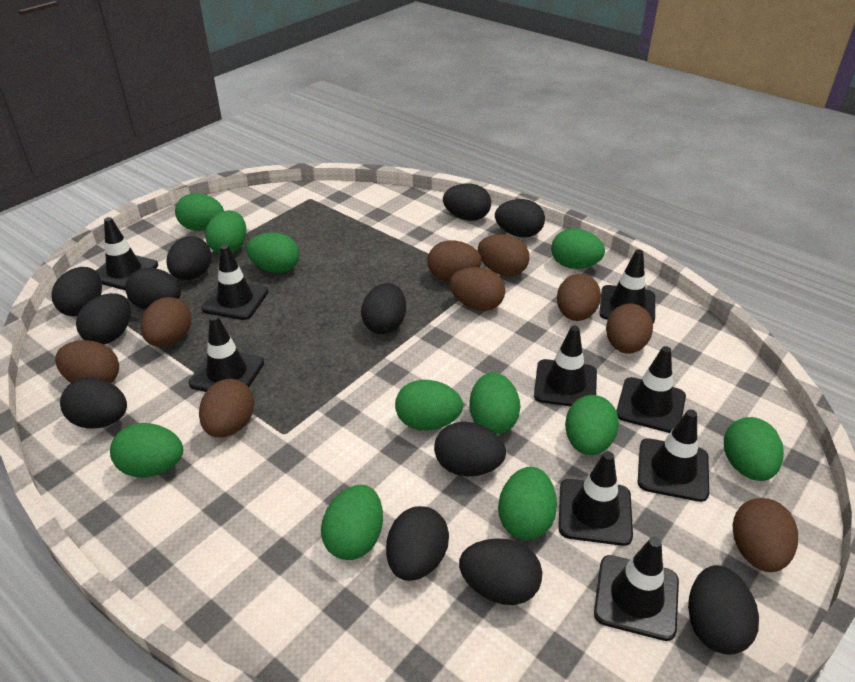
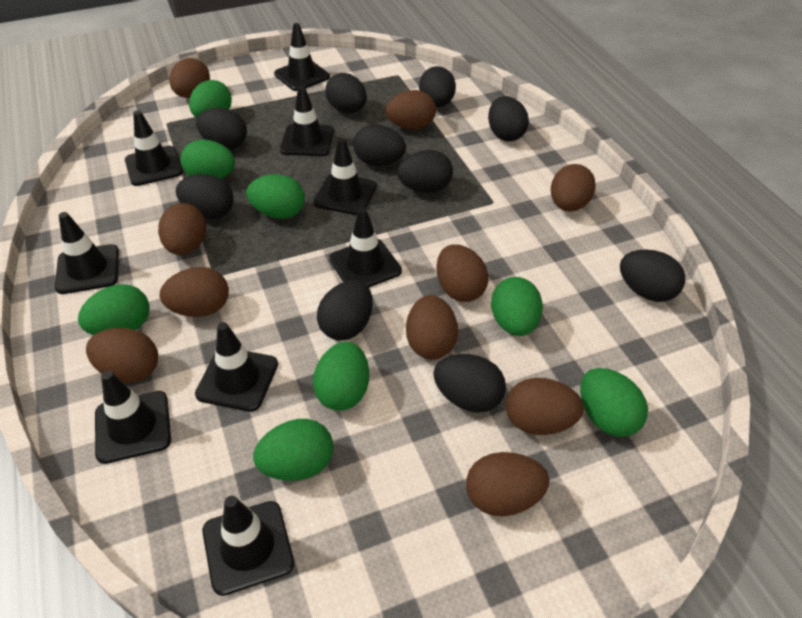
black egg: [52,267,102,316] [60,378,127,429] [76,293,131,344] [125,268,181,310] [166,236,212,280] [361,283,406,334] [386,506,449,581] [434,422,506,476] [443,183,491,221] [459,538,542,605] [495,199,545,238] [688,565,759,655] = 12 -> [176,174,233,219] [196,108,247,150] [317,280,373,341] [325,73,367,113] [353,124,406,166] [397,150,453,193] [419,66,456,107] [433,354,506,413] [488,96,529,142] [620,250,685,302] = 10
brown egg: [55,340,119,383] [140,297,192,347] [199,379,255,437] [427,240,482,281] [449,267,505,311] [478,234,529,277] [557,274,601,321] [606,304,653,354] [733,498,798,572] = 9 -> [86,328,158,383] [158,203,207,255] [160,267,229,317] [169,58,210,98] [386,90,436,130] [406,295,458,360] [436,244,488,302] [466,452,549,516] [506,378,584,435] [551,164,596,211] = 10
green egg: [110,423,183,478] [175,193,224,231] [205,210,246,254] [246,232,299,273] [321,485,383,560] [395,380,463,430] [469,372,521,434] [498,467,557,540] [551,228,605,269] [565,395,619,455] [724,417,784,481] = 11 -> [78,284,150,335] [180,139,235,179] [189,80,232,118] [246,174,305,219] [253,419,334,481] [313,341,369,411] [491,277,543,336] [580,368,648,437] = 8

